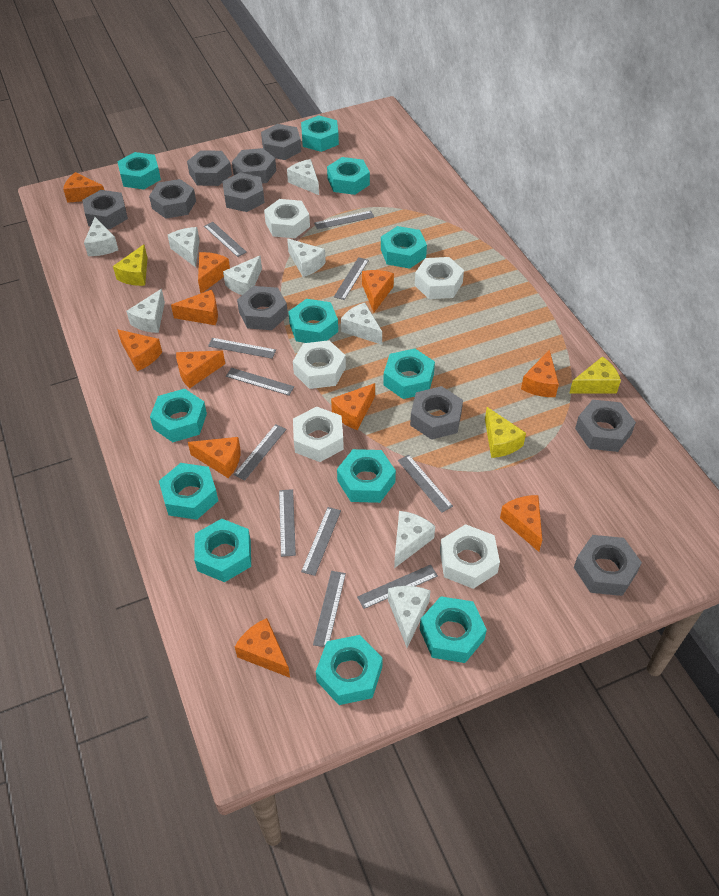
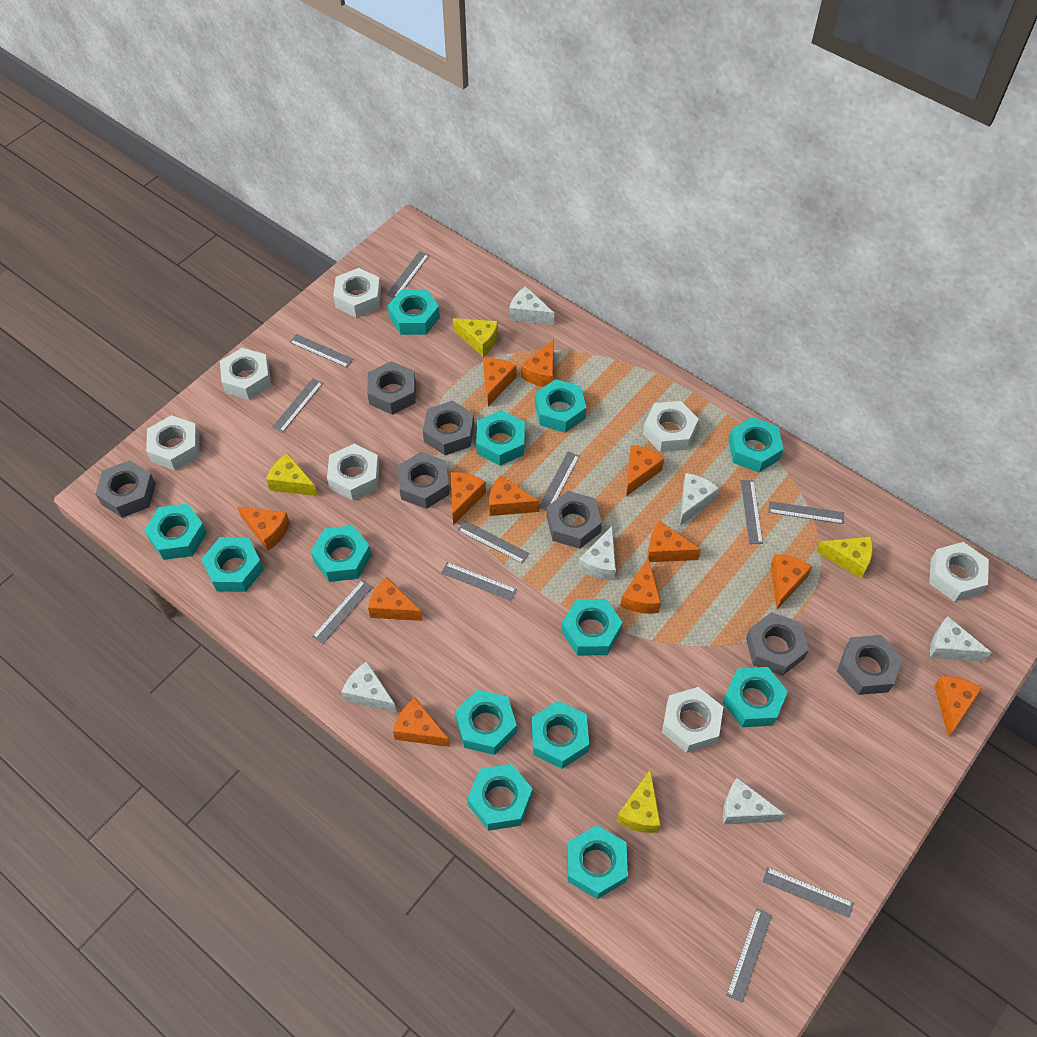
grey nut: [82,190,128,229] [149,179,196,219] [187,150,232,186] [222,173,265,212] [232,148,276,183] [237,286,288,330] [261,124,301,160] [410,386,463,440] [574,535,642,596] [575,400,636,452] = 10 -> [96,460,156,518] [367,361,416,415] [398,452,450,509] [423,401,474,455] [547,491,602,549] [746,612,809,676] [837,635,902,695] = 7
orange cheese: [63,172,104,203] [117,329,162,371] [171,290,218,325] [176,351,225,389] [188,437,241,478] [198,252,230,294] [235,618,290,678] [331,383,375,430] [362,270,394,313] [500,495,542,552] [521,350,559,397] = 11 -> [237,506,290,551] [368,577,422,621] [393,698,450,747] [451,472,486,525] [483,358,516,407] [489,475,540,516] [521,340,554,387] [620,558,661,614] [626,445,664,496] [647,521,701,562] [771,554,812,609] [934,676,982,736] = 12
turquoise nut: [117,152,161,190] [150,389,207,442] [159,463,218,520] [194,519,251,582] [288,299,338,343] [301,115,339,152] [316,635,383,705] [327,157,370,195] [337,449,396,503] [381,226,427,269] [383,349,435,399] [420,596,487,663] = 12 -> [144,504,207,560] [201,537,264,592] [311,525,371,582] [388,289,440,335] [455,690,517,755] [467,764,533,831] [476,410,525,466] [531,701,589,769] [535,379,586,433] [561,599,623,655] [567,825,628,899] [723,667,788,727] [728,417,783,473] = 13
white cheese: [84,217,118,256] [126,289,165,333] [168,227,200,267] [223,256,262,295] [287,159,319,195] [287,238,326,277] [341,303,382,345] [388,586,431,648] [394,511,435,568] = 9 -> [342,661,397,712] [509,286,554,325] [578,526,616,580] [680,473,719,525] [723,778,785,824] [930,616,992,662] = 6
white nut: [264,199,310,238] [293,340,346,389] [293,406,344,462] [415,257,464,299] [440,524,500,589] = 5 -> [146,415,200,471] [220,348,271,400] [327,444,379,500] [333,268,381,318] [643,401,699,452] [662,687,723,753] [929,542,989,602] = 7
yellow cheese: [113,244,147,286] [485,407,526,458] [569,356,621,394] = 3 -> [266,453,318,496] [453,318,498,357] [616,769,661,833] [816,537,873,579] = 4

